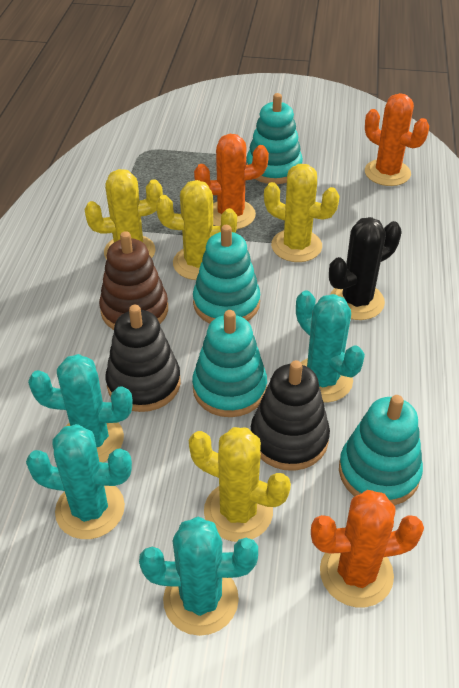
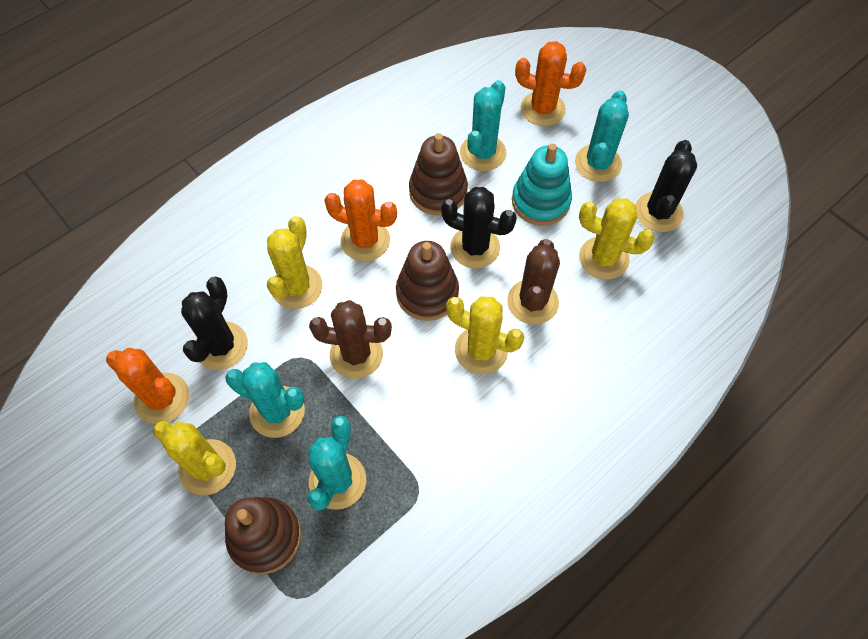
black cactus: [329,217,402,320] = 1 -> [181,277,248,370] [441,187,517,268] [636,140,697,232] = 3
black stacking toy: [106,305,181,412] [251,360,330,471] = 2 -> none = 0
brown cactus: none = 0 -> [309,300,392,379] [507,239,560,325] = 2
brown stacking toy: [99,231,168,330] = 1 -> [225,497,301,574] [396,241,459,321] [409,133,468,215] = 3
turquoise stacking toy: [192,310,267,417] [193,225,260,323] [246,93,303,184] [339,395,423,506] = 4 -> [512,144,572,225] = 1

